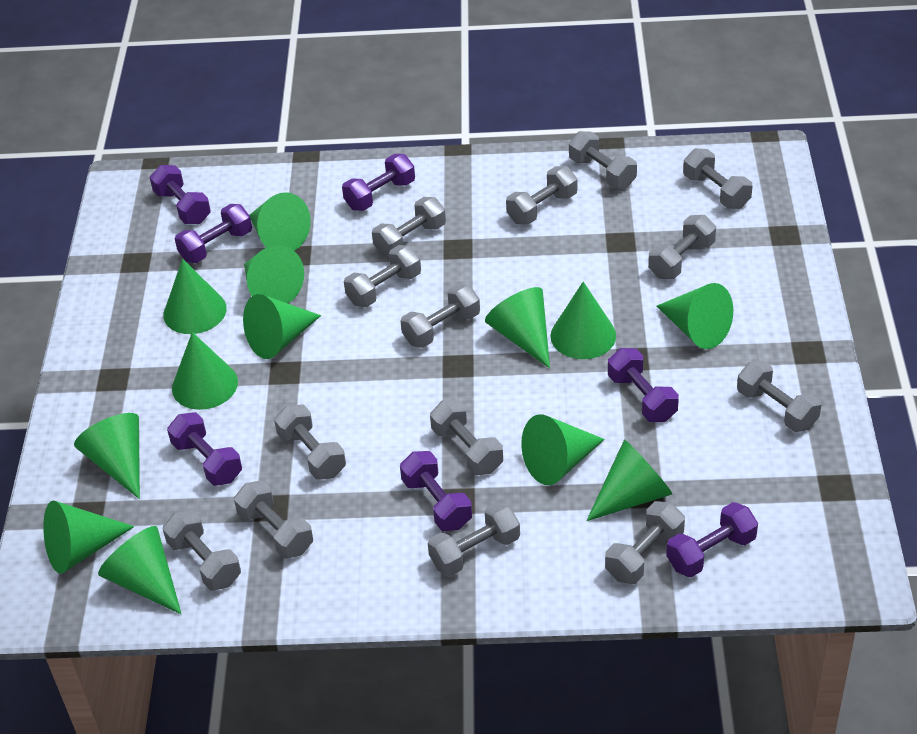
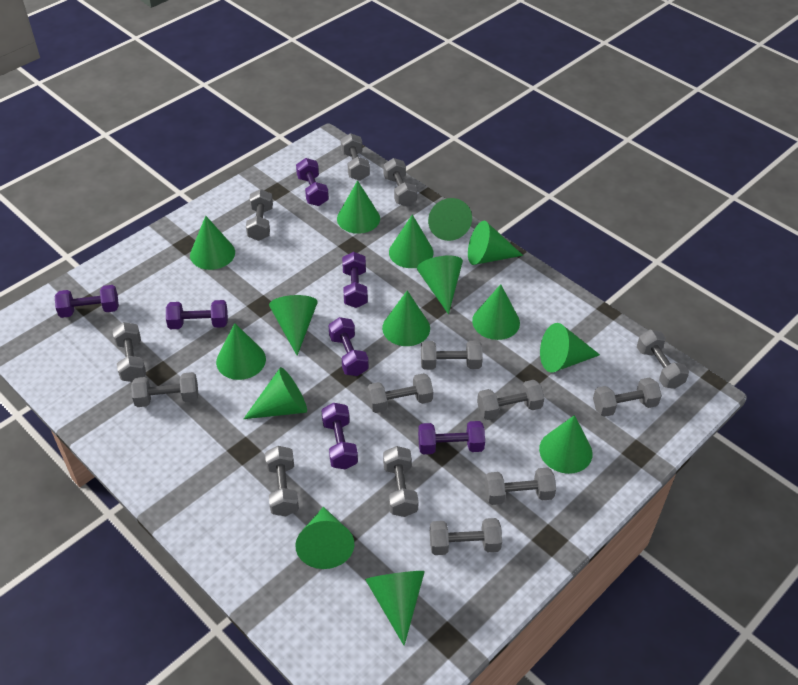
green cone: [43,501,134,574] [74,413,140,499] [98,526,181,614] [163,259,227,334] [172,332,238,410] [243,294,321,359] [244,245,304,303] [249,192,311,251] [485,287,550,368] [521,414,605,485] [550,282,616,359] [586,440,673,521] [657,283,733,349] = 13 -> [190,216,235,270] [216,323,266,380] [244,367,307,419] [269,295,318,356] [295,507,354,569] [337,180,380,234] [365,571,425,646] [382,290,430,346] [389,214,434,268] [417,256,463,314] [428,198,472,241] [468,221,523,265] [472,284,520,340] [539,415,593,474] [540,323,600,373] = 15

